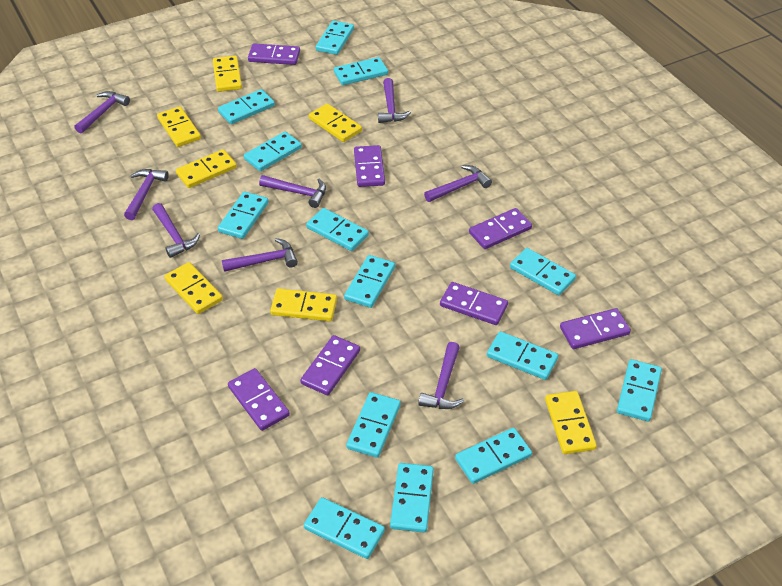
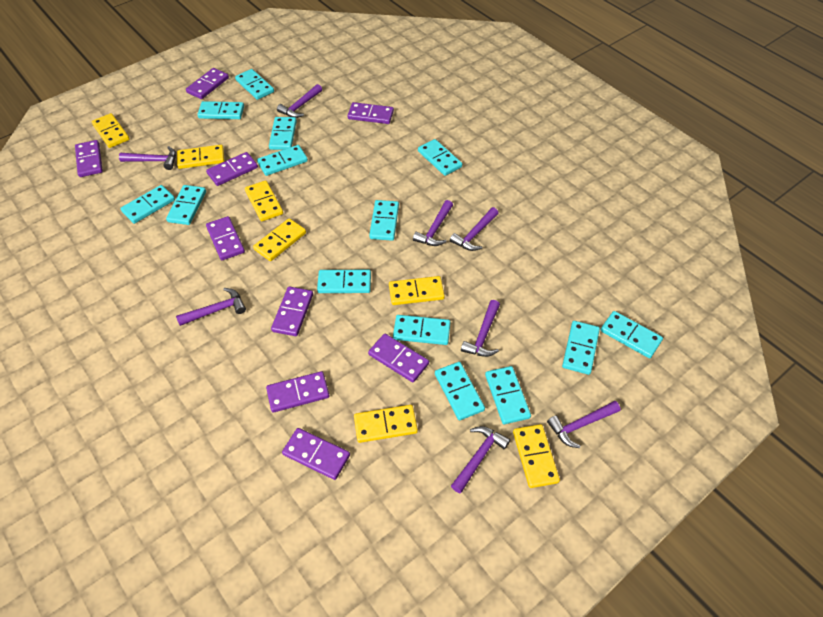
purple domino: [228,368,290,431] [248,44,300,65] [300,335,360,395] [354,145,385,187] [440,282,508,325] [469,208,532,249] [560,308,631,349] = 7 -> [75,140,103,177] [186,68,229,99] [206,152,258,186] [206,216,245,260] [266,371,330,412] [271,287,313,336] [282,428,350,480] [347,102,394,124] [368,334,429,382] = 9

